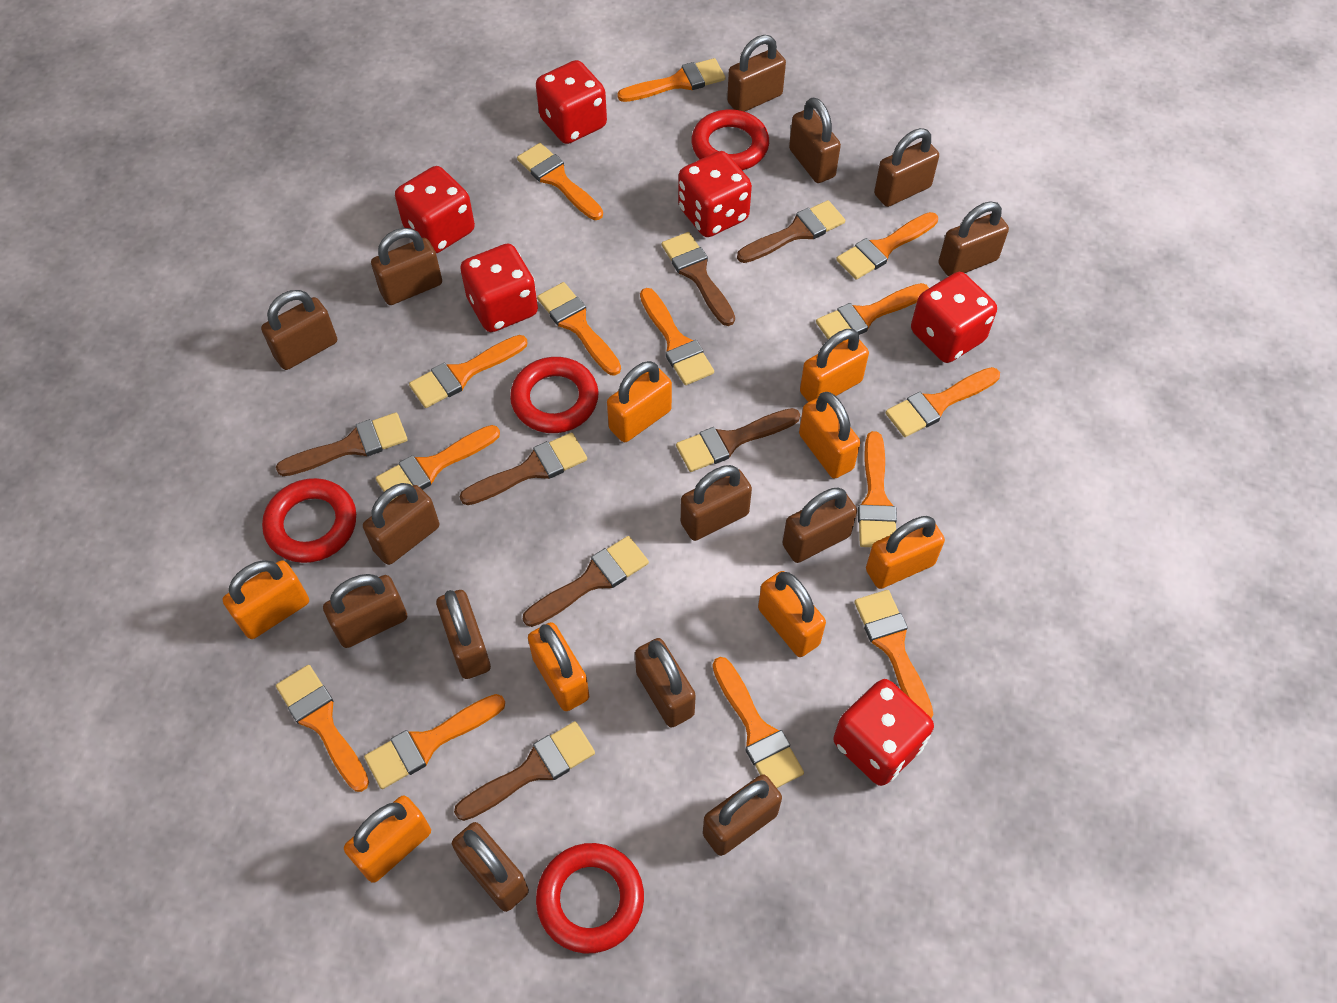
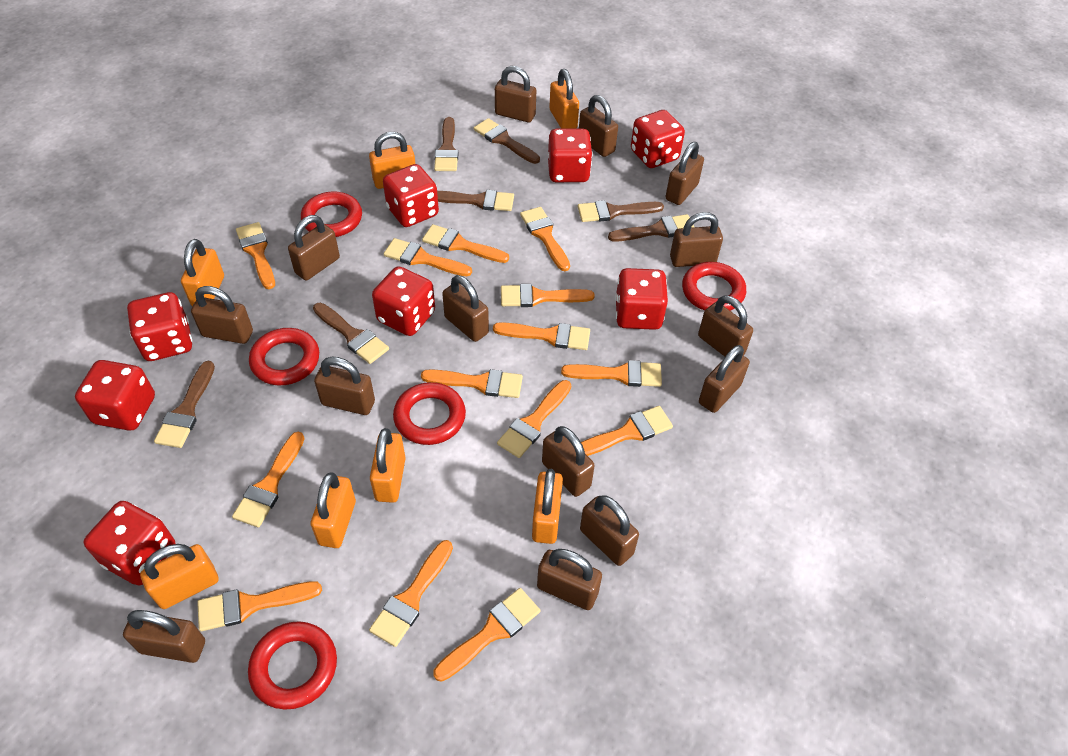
orange padlock: [223,560,309,639] [344,795,431,883] [528,622,589,711] [607,361,672,442] [758,571,826,657] [799,392,860,479] [800,329,869,402] [866,516,945,589] = 8 -> [140,544,219,609] [181,239,224,306] [311,472,356,548] [369,132,415,189] [370,428,406,503] [532,469,563,544] [549,69,579,129] = 7
red dice: [395,166,475,253] [460,244,538,332] [536,60,607,144] [678,151,752,237] [833,679,934,786] [911,272,997,363] = 6 -> [75,360,155,431] [83,501,176,585] [127,292,192,361] [372,266,435,336] [383,164,439,227] [548,129,593,182] [615,268,668,330] [631,110,685,168] = 8
red ring: [262,478,356,563] [510,357,598,433] [536,843,644,953] [691,109,769,170] = 4 -> [248,621,337,710] [249,328,319,385] [301,191,362,237] [393,382,466,445] [682,262,746,311] = 5

